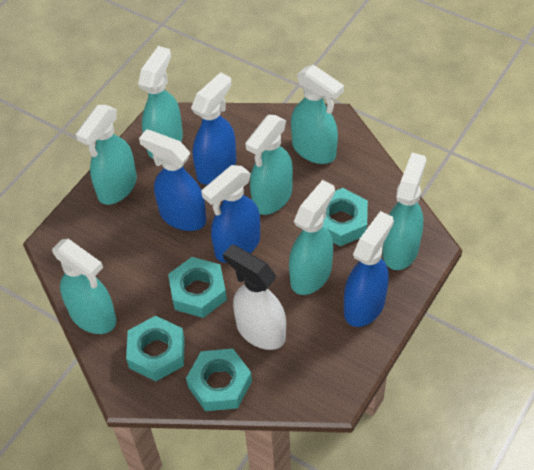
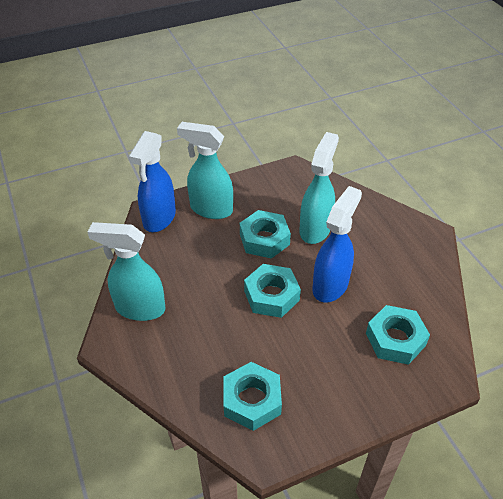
blue spray bottle: [139,129,206,231] [191,72,236,185] [201,165,260,263] [344,211,394,327] = 4 -> [129,131,176,232] [312,186,362,303] = 2
turquoise spray bottle: [52,239,116,334] [76,105,137,205] [138,46,183,159] [245,115,293,215] [289,180,335,295] [291,65,344,164] [383,153,427,270] = 7 -> [88,222,166,321] [177,122,233,219] [299,132,339,244] = 3
white spray bottle: [223,244,286,350] = 1 -> none = 0

